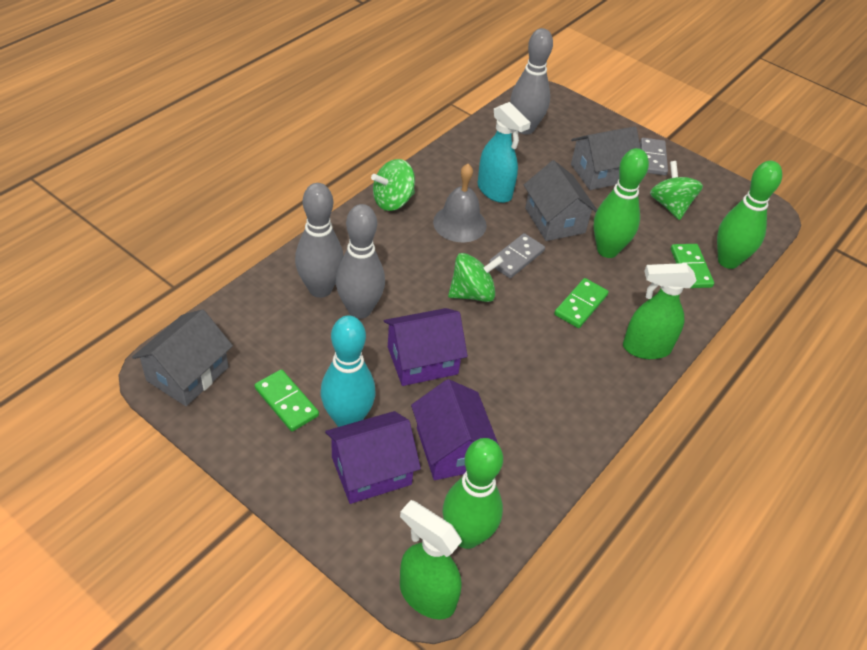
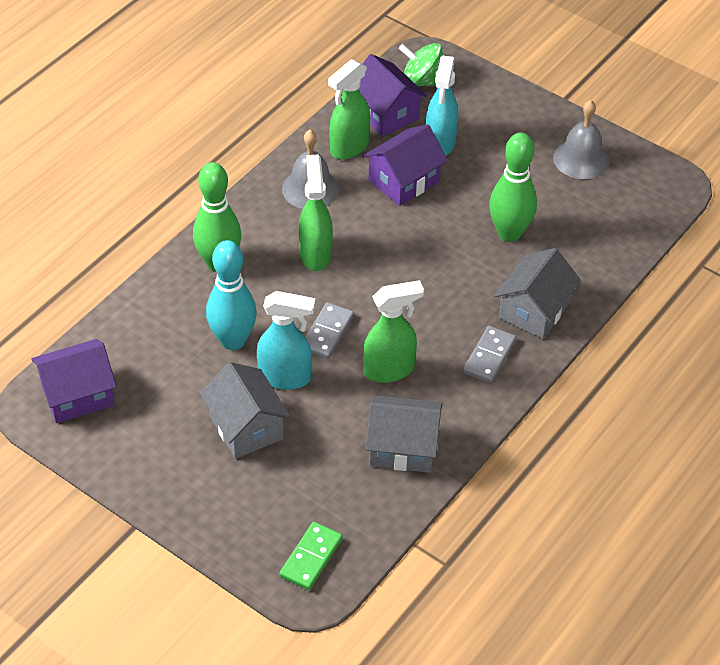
green bowling pin: [443,438,503,549] [593,148,649,258] [717,161,782,269] = 3 -> [193,162,241,272] [489,133,537,242] = 2
green domino: [255,369,319,431] [554,278,609,328] [671,244,714,288] = 3 -> [279,522,343,590] = 1
green spinning top: [371,159,415,211] [448,253,504,302] [650,161,703,220] = 3 -> [399,43,443,87] = 1
green spray bottle: [400,500,462,620] [623,263,697,359] = 2 -> [299,155,333,271] [328,59,370,160] [363,280,424,383] = 3
grey bell: [433,164,487,242] = 1 -> [282,130,339,209] [553,100,609,179] = 2
grey bowling pin: [295,183,344,298] [336,204,385,319] [511,28,553,135] = 3 -> none = 0
turquoise spray bottle: [478,102,531,203] = 1 -> [257,291,315,390] [426,56,458,156] = 2

